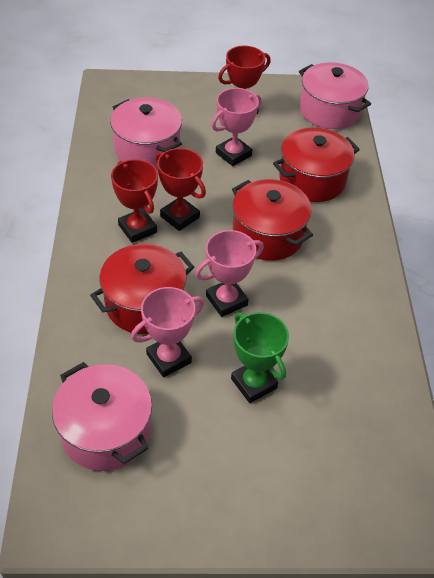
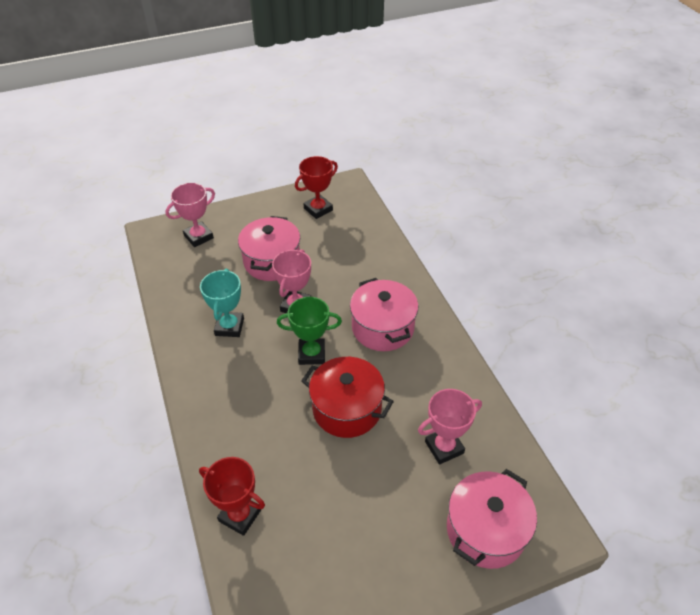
red pot: [90,244,194,334] [232,179,313,261] [273,127,360,202] = 3 -> [301,357,394,438] = 1
red trophy: [111,159,158,243] [155,148,206,231] [218,46,271,114] = 3 -> [199,457,265,536] [295,156,338,219] = 2
turquoise trophy: none = 0 -> [200,269,244,337] = 1

